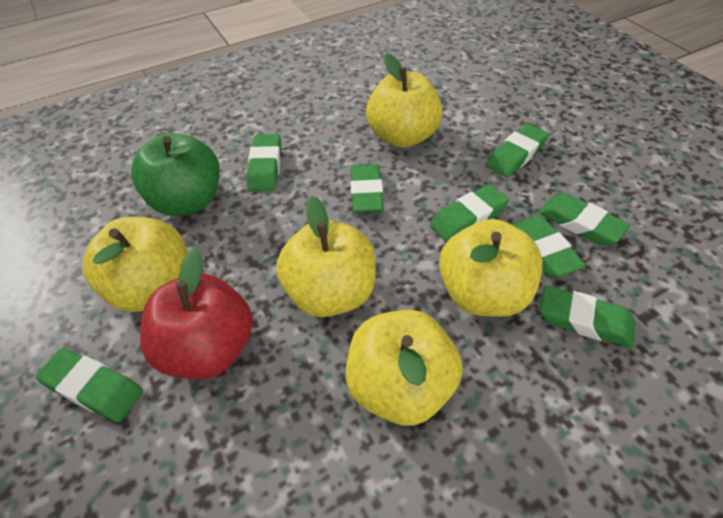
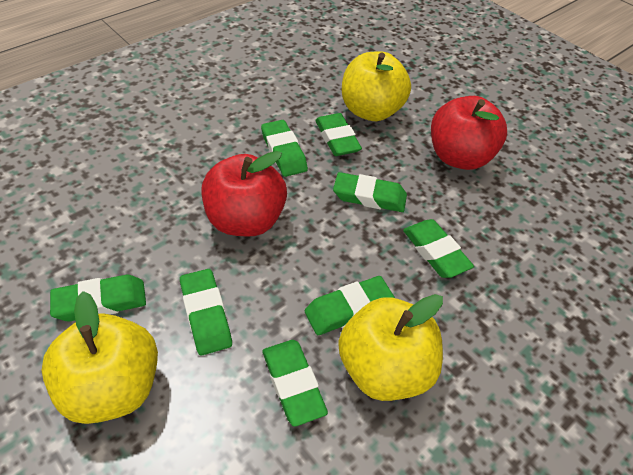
green apple: [131,133,219,216] = 1 -> none = 0
red apple: [140,248,253,379] = 1 -> [202,151,287,237] [431,96,507,170] = 2
yellow apple: [83,217,187,312] [277,196,376,317] [346,310,463,426] [366,53,443,148] [439,219,543,317] = 5 -> [41,291,158,424] [338,294,443,401] [342,51,411,121] = 3

